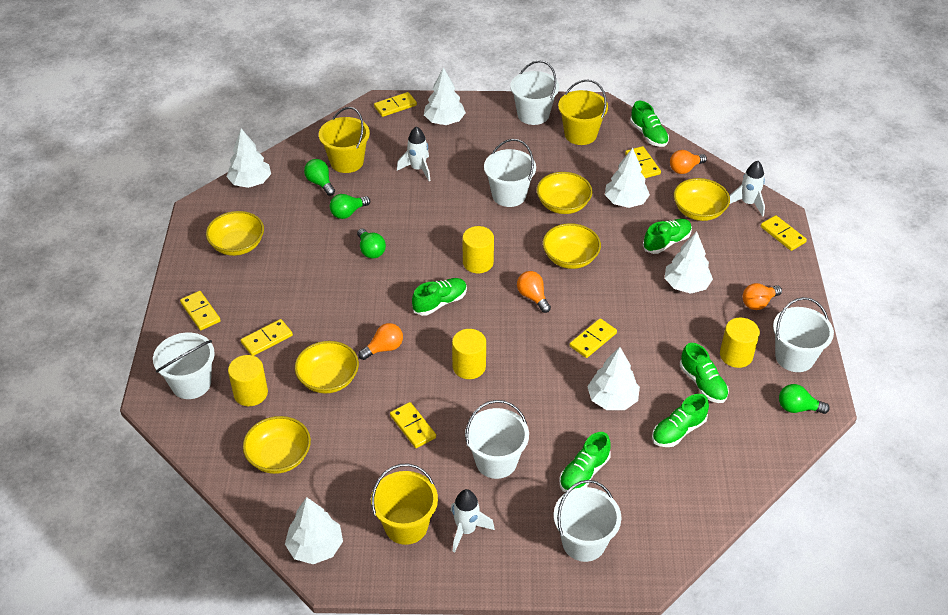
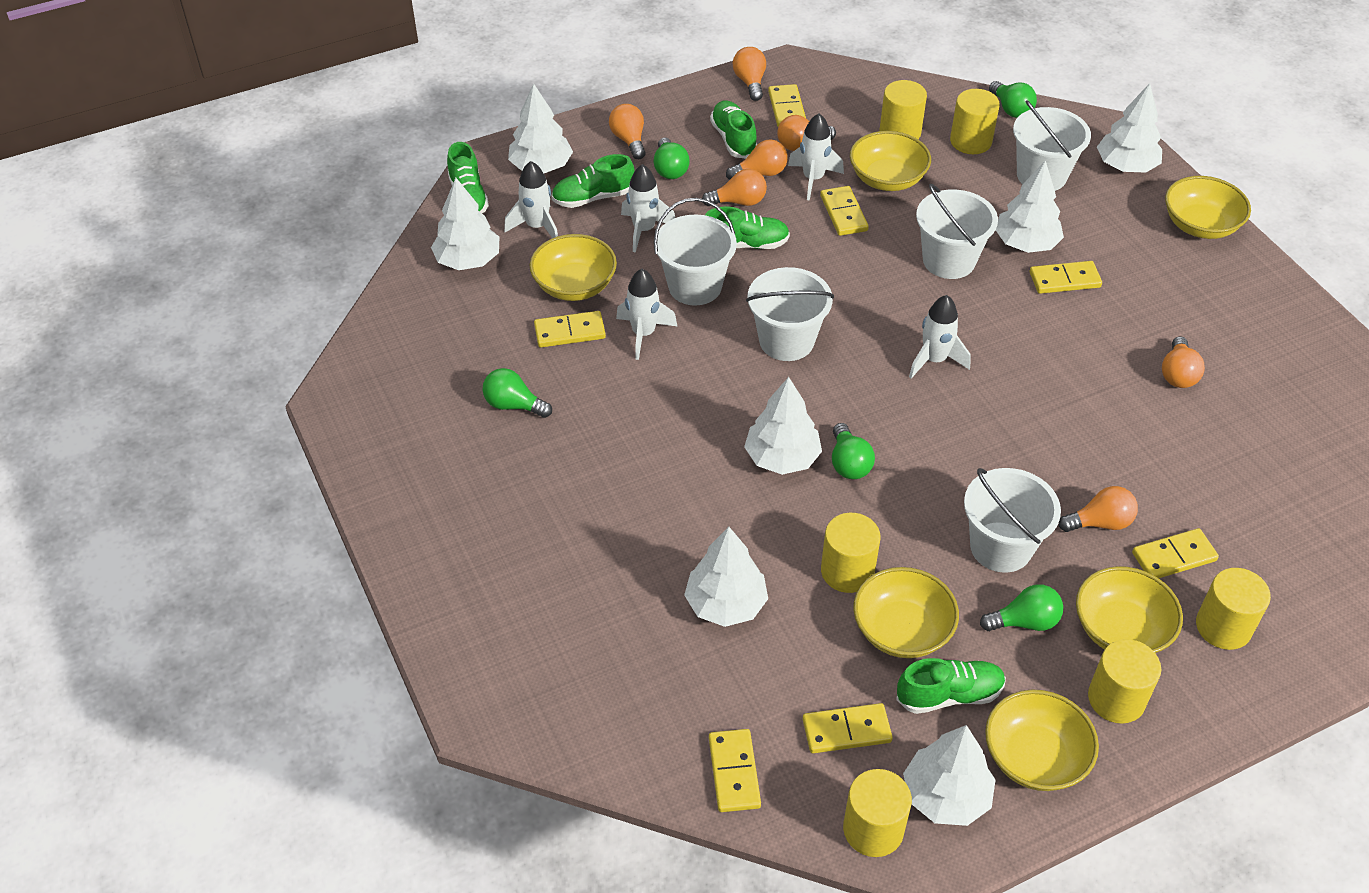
green light bulb: [304,159,335,196] [330,194,370,219] [357,228,386,259] [779,384,830,414] = 4 -> [482,368,552,418] [654,138,690,179] [832,423,875,479] [980,584,1063,631] [989,81,1037,118] = 5
green shoe: [412,278,467,316] [559,432,611,492] [630,101,669,147] [643,218,692,254] [652,394,709,447] [680,343,729,403] = 6 -> [447,142,489,214] [551,154,635,208] [705,207,790,249] [710,100,757,158] [896,658,1006,714] = 5
orange light bulb: [358,323,403,360] [517,271,551,313] [670,150,707,174] [742,283,782,310] = 4 -> [609,104,646,159] [702,169,767,206] [726,139,788,180] [733,47,766,101] [777,115,836,151] [1059,486,1138,532] [1162,337,1205,388] = 7
white bucket: [153,333,215,399] [465,400,529,479] [484,139,536,207] [510,60,559,125] [554,480,622,562] [773,297,834,372] = 6 -> [654,198,737,306] [746,267,834,361] [916,184,998,279] [964,468,1061,573] [1013,100,1091,191] = 5
white rocket: [397,126,431,181] [451,489,495,553] [729,161,765,216] = 3 -> [504,161,558,238] [616,269,678,360] [621,164,675,253] [788,113,844,201] [909,295,971,379] = 5
white tree: [226,129,271,188] [285,497,343,564] [424,67,466,125] [587,347,640,410] [605,148,650,208] [665,231,713,294] = 6 -> [431,178,499,270] [508,83,573,173] [684,527,768,627] [744,377,822,475] [903,725,995,826] [996,160,1064,253] [1097,83,1162,173] = 7
yellow bucket: [319,107,370,173] [371,463,438,545] [558,79,608,145] = 3 -> none = 0
yellow cylinder: [228,355,268,406] [452,329,486,379] [463,226,494,273] [720,317,760,368] = 4 -> [821,513,881,593] [843,769,912,857] [880,80,927,139] [950,89,1000,154] [1088,639,1161,724] [1196,568,1271,650] = 6

